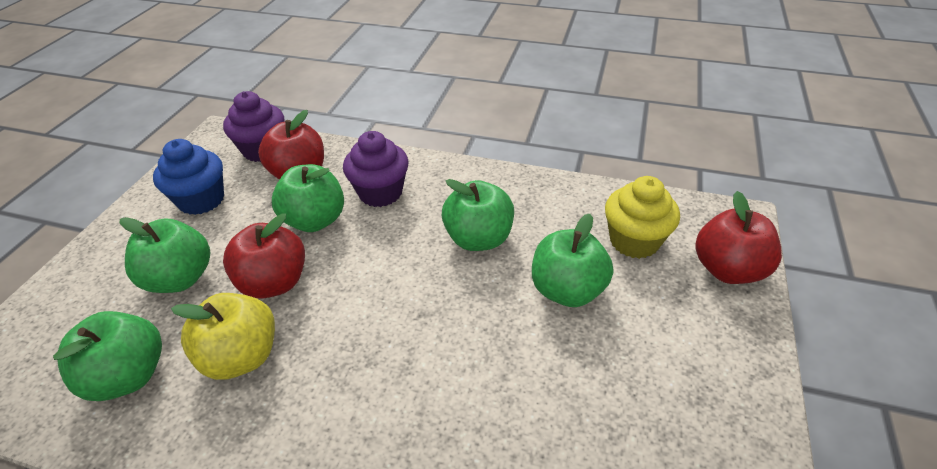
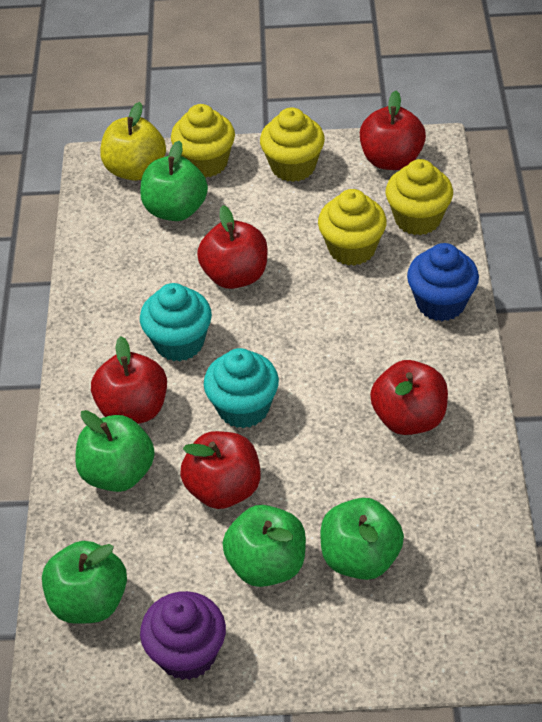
purple cupcake: [223,91,284,162] [343,131,409,207] = 2 -> [140,591,226,680] = 1
red apple: [223,213,305,299] [258,110,324,180] [696,191,782,284] = 3 -> [91,336,167,424] [180,431,261,509] [197,205,267,289] [360,91,426,170] [370,360,448,435] = 5
turquoise cupcake: none = 0 -> [140,283,212,361] [204,348,279,428] = 2
yellow cupcake: [605,176,680,259] = 1 -> [171,104,235,178] [260,108,325,182] [318,189,387,266] [386,159,453,235] = 4

